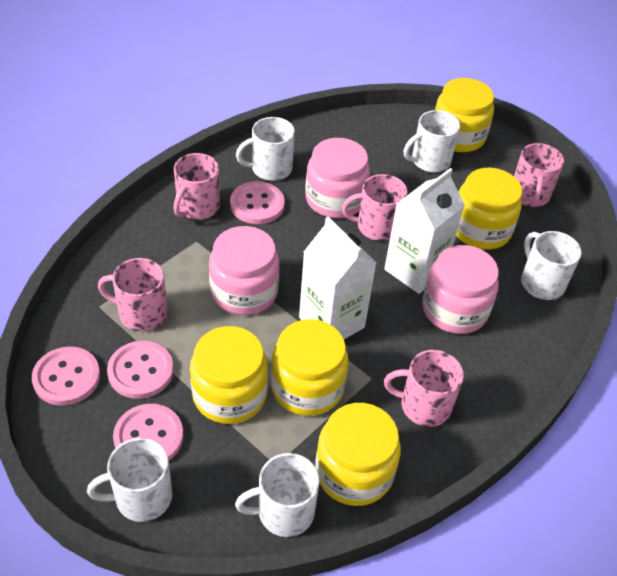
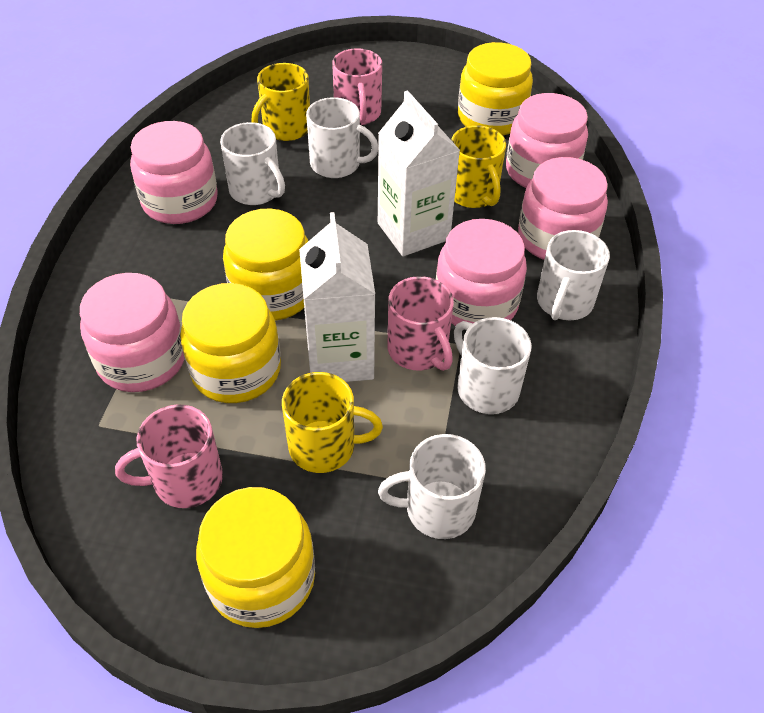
pink button: [32,347,100,406] [107,341,174,399] [113,404,183,460] [230,182,285,224] = 4 -> none = 0
pink jar: [209,226,280,315] [305,138,370,218] [422,245,499,334] = 3 -> [80,273,185,392] [130,121,218,224] [436,219,527,326] [506,93,588,188] [518,157,608,260] = 5
pink mug: [98,258,168,331] [174,153,220,220] [342,174,408,241] [384,350,464,427] [514,143,564,207] = 5 -> [115,405,223,508] [332,48,382,125] [387,276,454,371] = 3
yellow jar: [190,326,268,424] [271,319,349,416] [315,403,401,506] [435,78,494,152] [456,168,522,250] = 5 -> [180,283,281,403] [196,487,315,628] [223,209,308,321] [458,42,533,136] = 4
yellow mug: none = 0 -> [251,63,310,141] [282,372,383,473] [451,125,506,208] = 3

